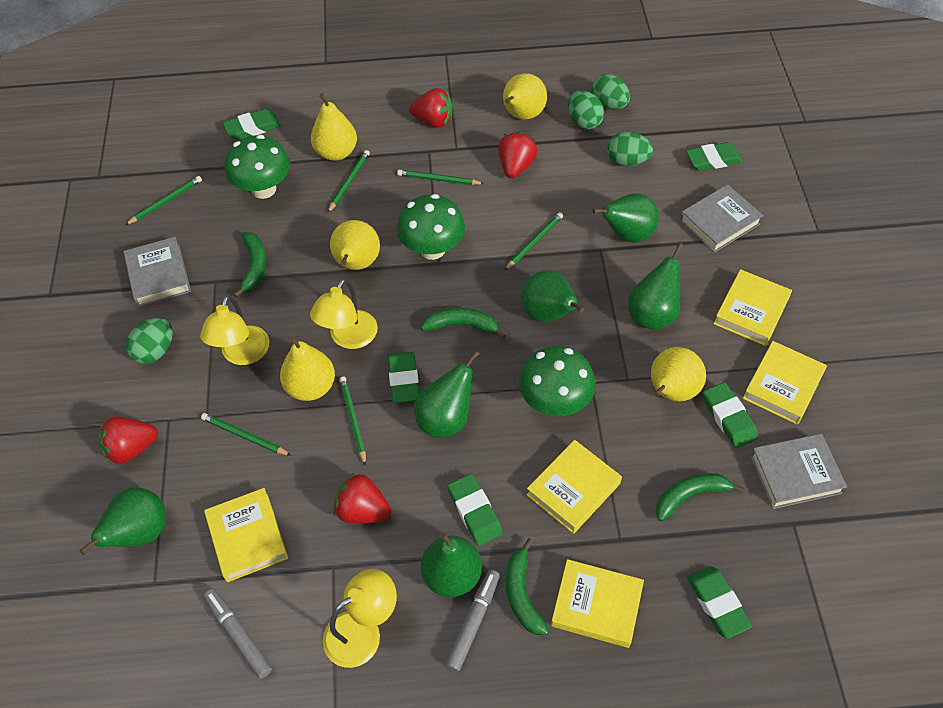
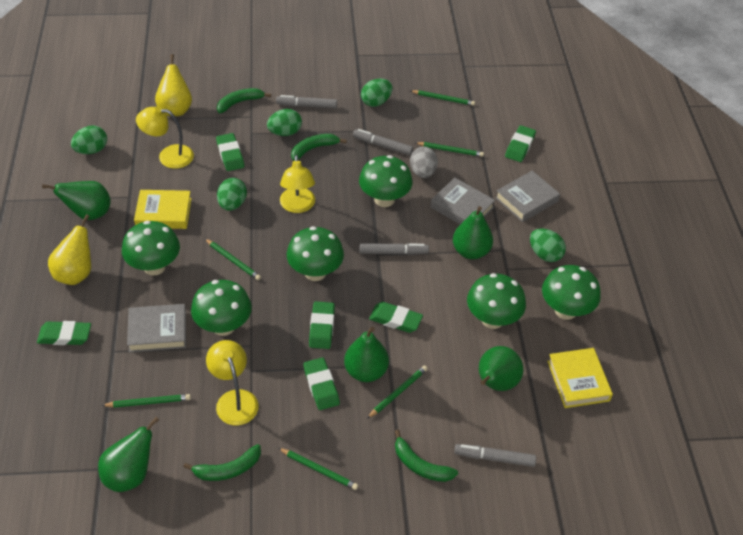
green egg: [126,318,173,364] [568,90,604,130] [591,74,630,110] [607,132,653,166] = 4 -> [71,125,107,154] [217,178,247,211] [267,109,302,136] [361,79,393,107] [530,228,566,262] = 5
green mushroom: [225,135,290,199] [397,194,465,260] [519,346,596,416] = 3 -> [122,221,180,276] [191,280,252,336] [287,226,344,281] [359,155,412,207] [467,273,526,329] [542,265,601,320] = 6
green pear: [80,487,166,555] [414,350,479,438] [421,532,482,597] [521,270,584,322] [592,193,659,243] [628,243,683,330] = 6 -> [42,181,111,220] [98,417,159,492] [344,327,389,382] [453,206,493,259] [479,346,523,391] = 5
grey egg: none = 0 -> [410,146,438,178] = 1
grey marker: [203,589,272,679] [445,569,500,672] = 2 -> [276,95,337,109] [353,129,413,155] [360,243,429,255] [454,444,536,467] = 4
red strawberry: [98,416,158,464] [333,472,392,523] [409,88,453,128] [498,132,538,178] = 4 -> none = 0
yellow book: [204,488,288,582] [527,440,622,534] [551,559,644,648] [713,269,792,346] [743,341,827,424] = 5 -> [134,190,192,229] [547,348,613,408] = 2
yellow pear: [280,337,335,401] [311,93,357,161] [330,220,380,270] [503,73,547,119] [651,347,706,401] = 5 -> [48,214,91,285] [155,54,192,116] = 2

